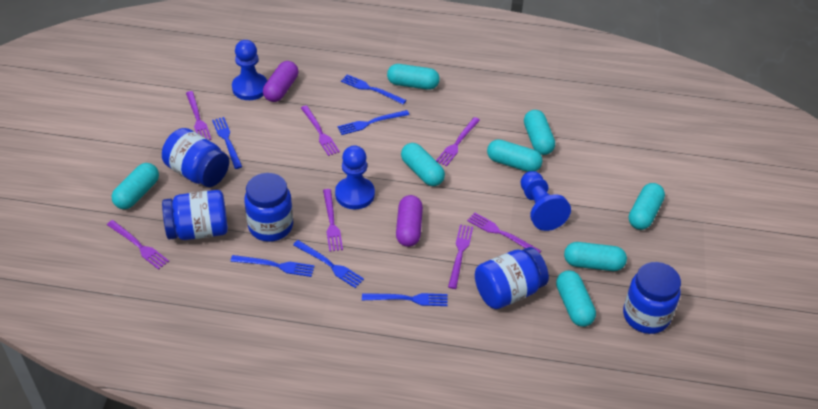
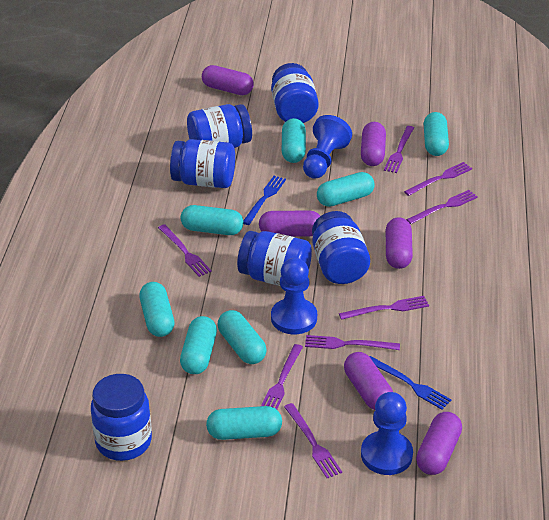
blue fork: [212,117,242,169] [230,255,315,277] [293,240,364,288] [337,110,409,135] [341,74,407,104] [362,293,448,306] = 6 -> [243,176,286,225] [369,356,452,410] = 2
blue jar: [162,128,229,187] [162,190,228,240] [244,173,293,242] [475,247,549,309] [623,262,681,334] = 5 -> [91,374,152,461] [170,139,235,188] [187,104,252,148] [237,231,312,286] [271,63,319,123] [312,211,370,284] = 6
purple capsule: [263,61,298,102] [396,195,423,247] = 2 -> [202,65,254,95] [259,211,320,237] [344,352,393,410] [361,122,386,166] [386,217,413,269] [416,412,462,475] = 6
purple fork: [107,220,169,270] [186,91,211,140] [301,105,340,156] [323,189,343,252] [436,117,480,166] [448,225,473,289] [467,212,541,253] = 7 -> [158,224,212,277] [261,344,303,410] [284,403,342,478] [305,335,400,350] [339,296,429,320] [384,126,414,173] [404,162,472,196] [406,190,478,224] = 8

